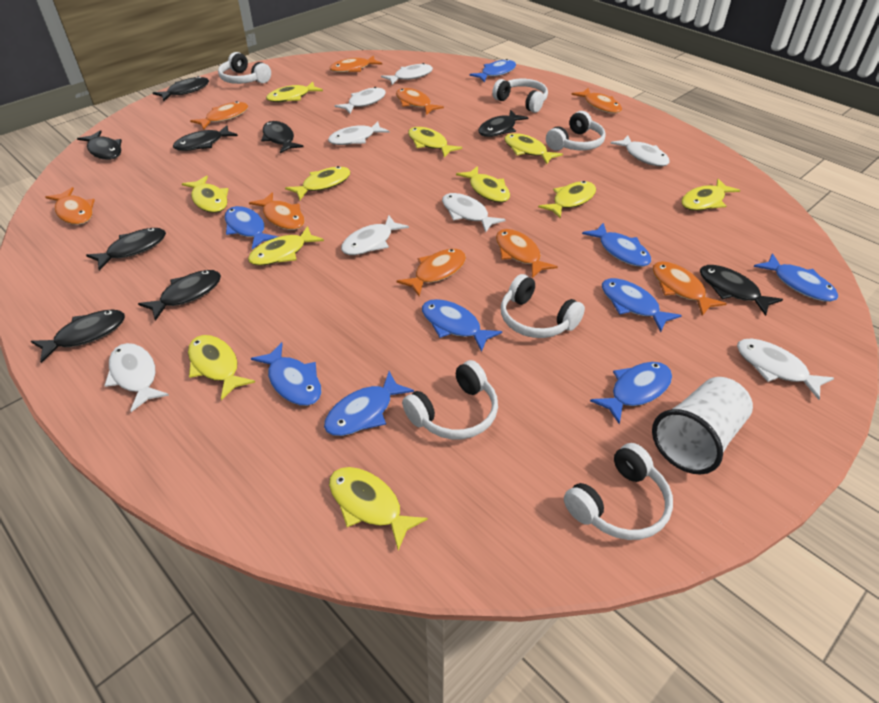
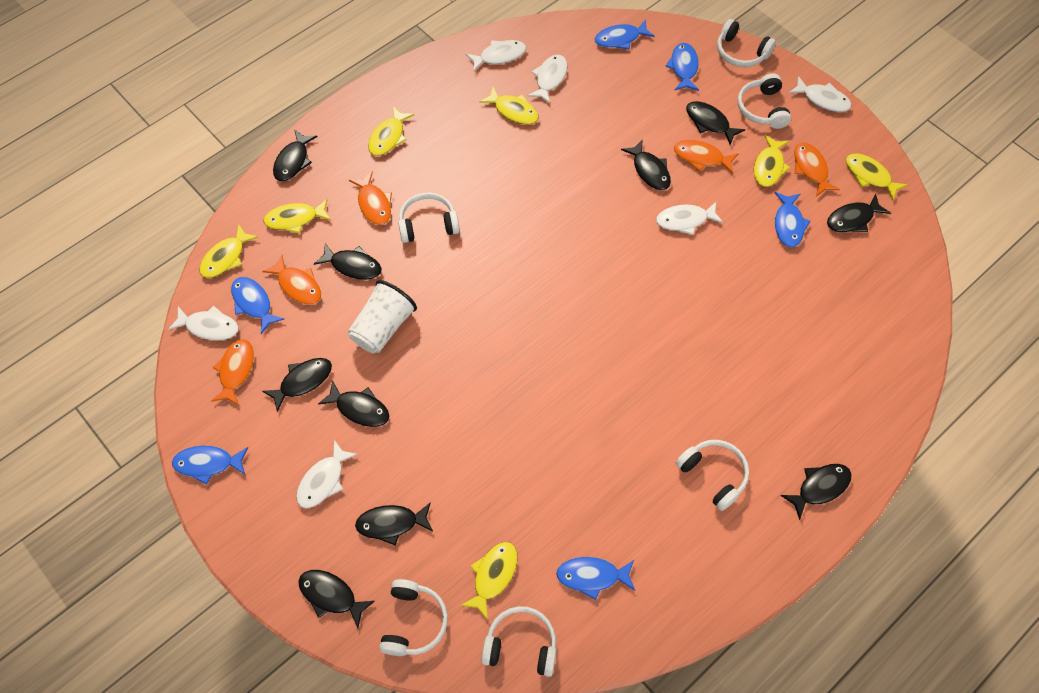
black fish: [31,309,125,363] [77,130,122,160] [86,228,166,271] [138,270,221,321] [153,76,209,101] [173,125,238,151] [261,121,304,153] [478,110,529,137] [700,265,783,316] = 9 -> [262,358,332,412] [273,129,318,181] [298,570,375,628] [314,243,382,280] [318,380,389,427] [355,502,433,545] [621,140,671,190] [686,101,745,145] [781,464,851,520] [827,194,891,232] = 10
blue fish: [225,206,278,249] [251,342,322,406] [324,371,414,436] [422,299,502,352] [469,59,516,82] [582,223,651,267] [590,362,672,424] [602,278,682,332] [754,253,838,302] = 9 -> [172,446,248,485] [231,277,284,334] [556,557,635,600] [594,20,655,50] [665,43,699,91] [775,192,811,247] = 6
orange fish: [46,187,95,225] [190,101,248,130] [249,192,305,230] [330,55,382,73] [396,88,444,115] [396,249,466,296] [496,229,558,278] [572,88,622,114] [652,261,727,316] = 9 -> [211,339,254,405] [262,255,321,305] [349,171,392,225] [674,140,739,174] [794,143,840,197] = 5
white fish: [104,343,169,412] [328,121,390,145] [335,87,386,114] [341,216,409,255] [381,63,433,85] [442,193,506,233] [610,136,670,166] [737,339,834,400] = 8 -> [168,306,239,341] [296,440,358,508] [466,40,526,71] [528,55,568,103] [656,202,723,235] [789,76,852,112] = 6
yellow fish: [182,175,228,213] [188,335,255,400] [248,226,324,266] [266,82,323,102] [285,166,351,200] [329,467,428,550] [408,127,462,157] [456,166,510,203] [504,133,563,164] [538,181,596,219] [681,179,740,211] = 11 -> [199,224,258,278] [263,199,331,234] [368,107,414,156] [460,542,517,620] [479,87,539,124] [754,135,791,187] [846,153,908,200] = 7

